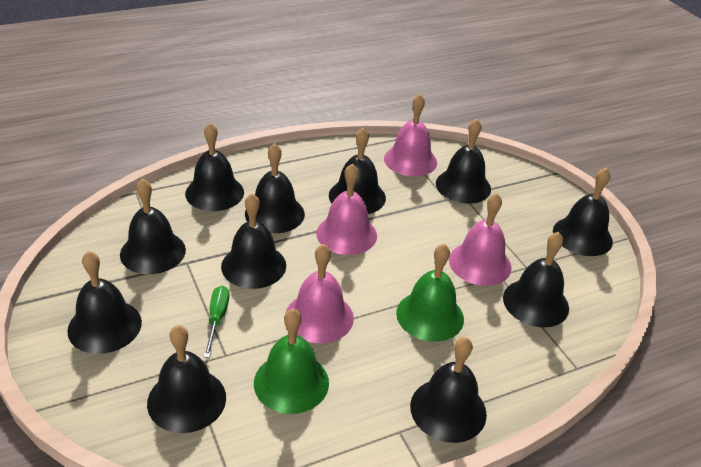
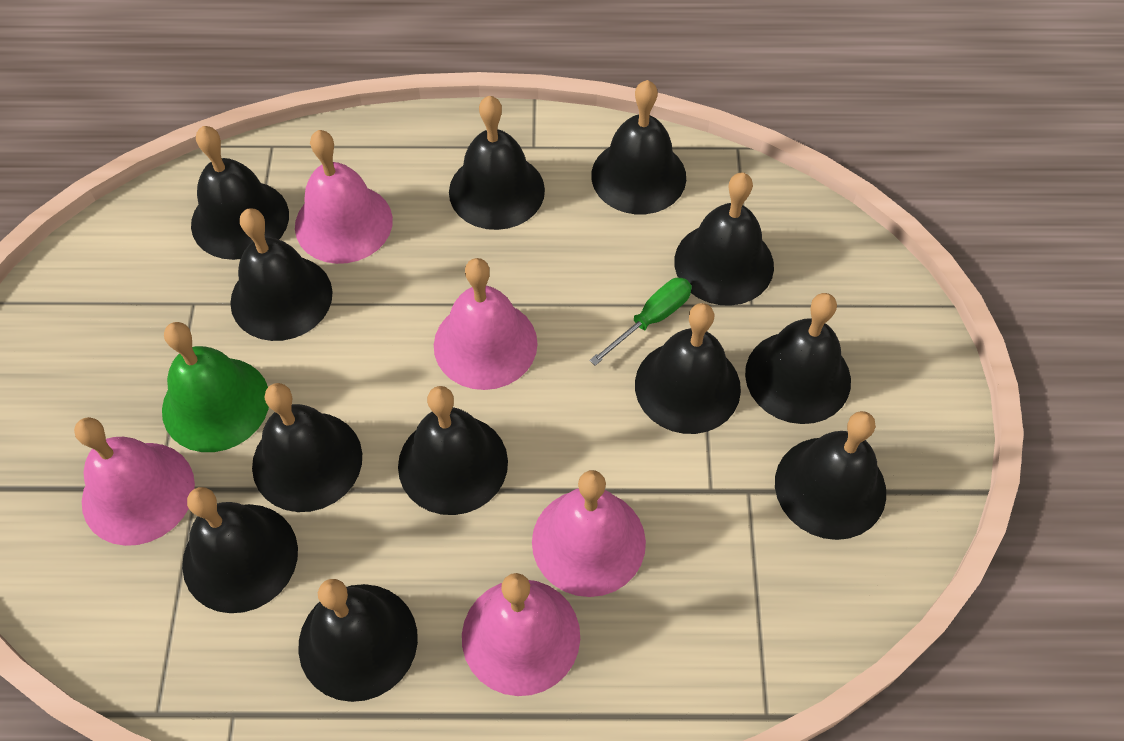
black bell: [67,251,142,354] [120,179,186,274] [147,325,226,433] [185,123,244,211] [221,193,286,289] [245,143,305,233] [329,128,386,214] [410,337,487,443] [436,119,491,204] [503,232,569,327] [553,168,613,256] = 11 -> [182,487,298,613] [191,126,289,260] [230,208,333,341] [252,383,362,512] [298,579,418,702] [398,386,508,515] [449,96,545,230] [591,80,686,214] [635,303,741,434] [674,172,774,306] [745,293,851,424] [775,411,886,540] = 12
green bell: [254,309,329,414] [396,244,464,342] = 2 -> [162,322,269,452] = 1
pink bell: [285,244,354,343] [316,164,377,255] [384,94,437,177] [449,193,512,286] = 4 -> [74,417,195,546] [295,130,393,264] [434,258,538,390] [462,573,580,696] [532,470,646,597] = 5

